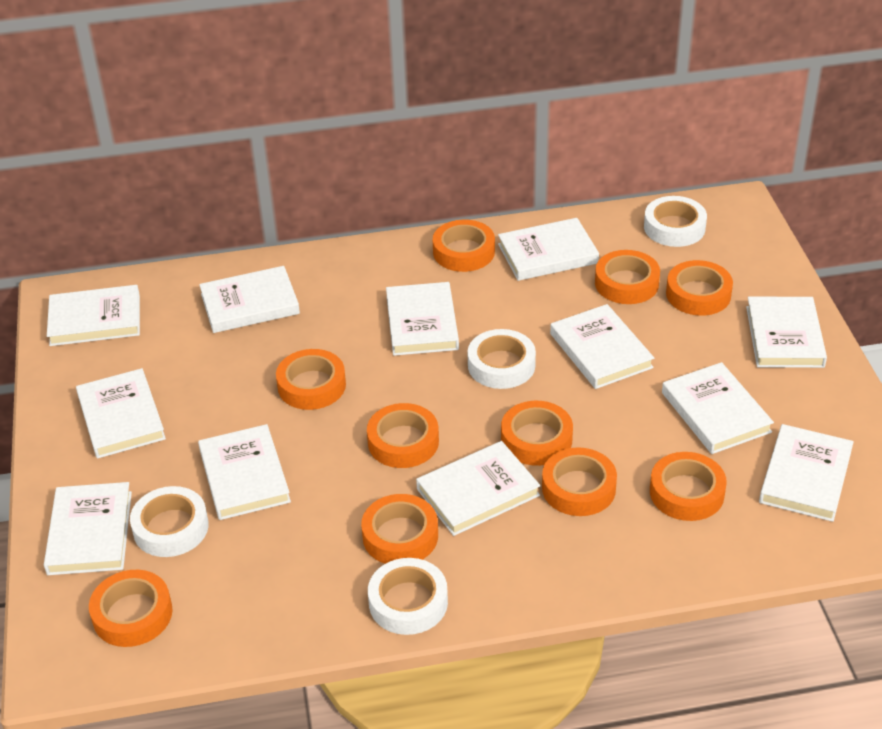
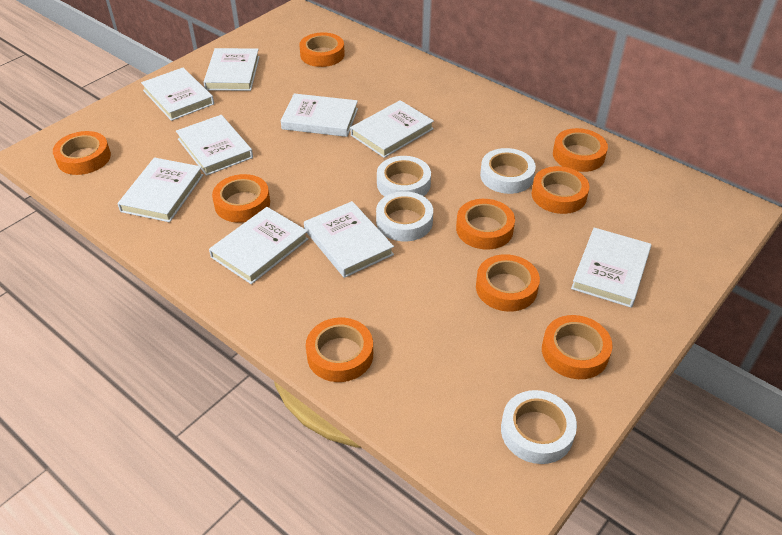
orange tape: [89,570,173,647] [276,349,346,410] [361,494,438,564] [367,403,439,468] [433,220,495,272] [501,401,573,466] [542,447,617,516] [595,250,660,304] [650,452,727,521] [666,260,733,316] = 10 -> [53,131,111,175] [212,174,270,223] [299,32,345,67] [306,318,373,382] [456,199,515,250] [476,254,540,312] [532,166,589,214] [542,315,613,379] [553,128,608,172] = 9
white book: [44,482,132,575] [47,285,140,346] [76,368,166,459] [198,424,291,520] [199,266,300,333] [386,282,459,356] [416,441,540,536] [498,218,599,281] [550,304,654,389] [662,362,774,454] [746,297,827,368] [759,424,854,522] = 12 -> [117,157,203,222] [141,68,214,121] [176,115,253,176] [203,48,260,91] [209,207,308,284] [281,93,358,137] [304,201,394,278] [350,100,434,158] [571,228,652,308] = 9

